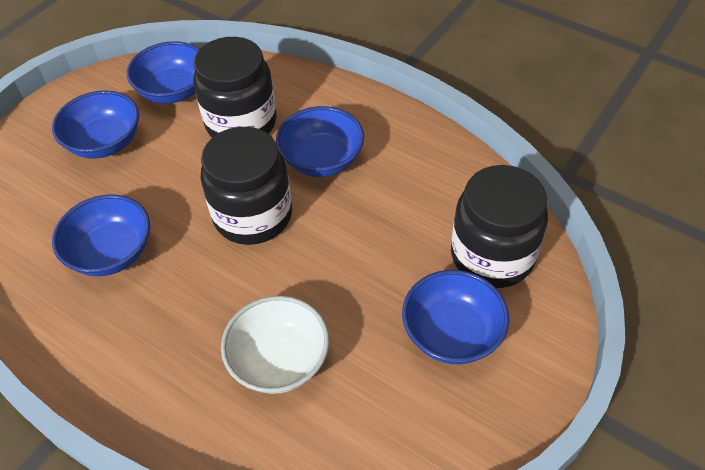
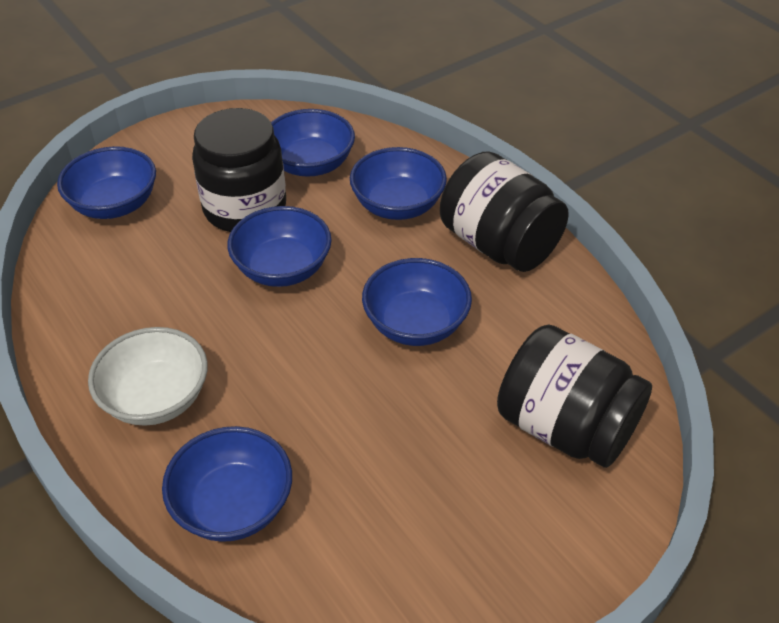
blue bowl: [52,90,139,159] [52,194,150,276] [127,41,199,104] [276,106,364,177] [402,270,509,364] = 5 -> [57,146,156,219] [162,426,292,542] [227,206,332,287] [271,109,355,177] [350,147,447,220] [362,258,472,346] = 6

